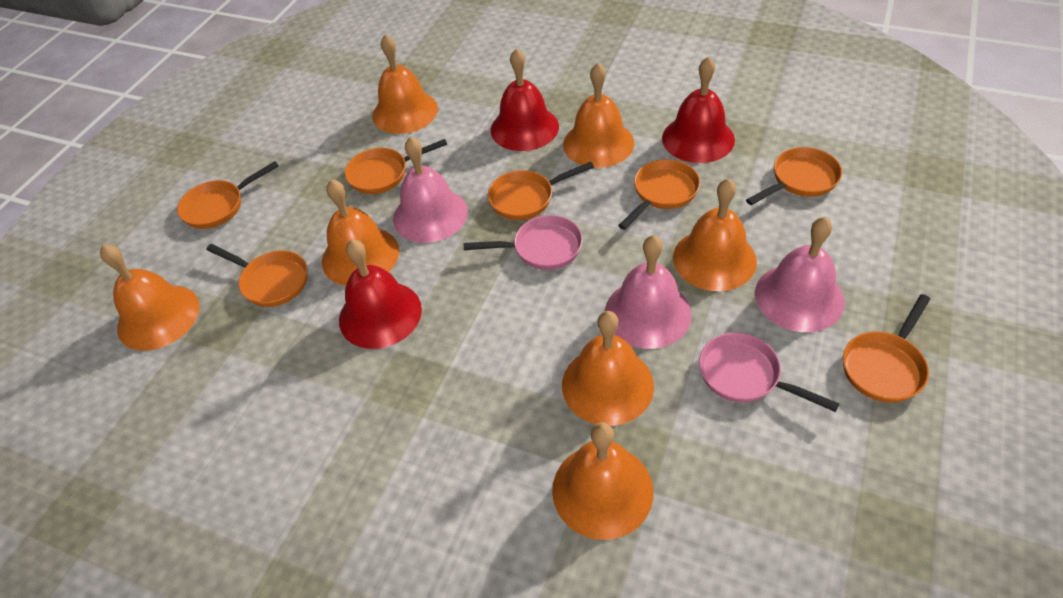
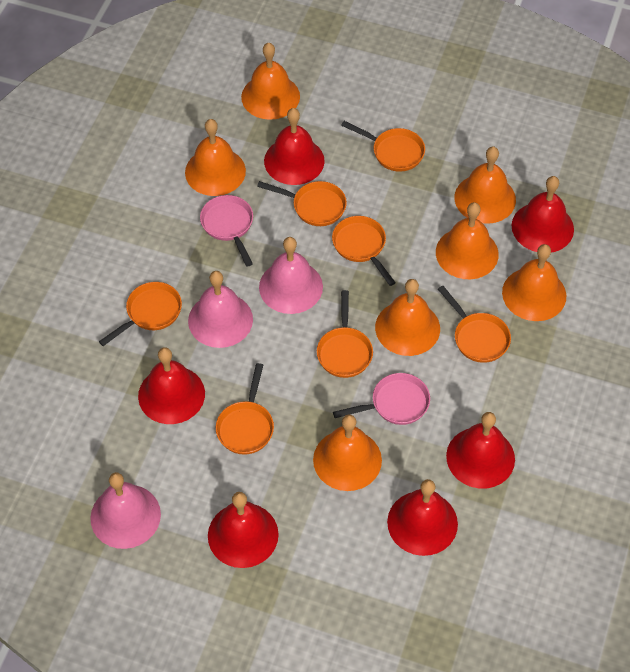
red bell: [339,239,422,349] [491,48,559,151] [662,57,735,163] = 3 -> [138,347,205,424] [208,492,279,568] [264,108,325,185] [387,479,458,556] [446,412,515,489] [512,176,574,253] = 6

